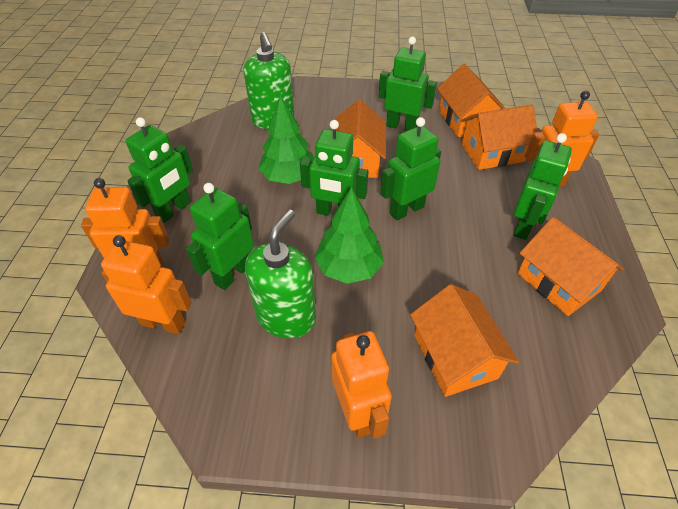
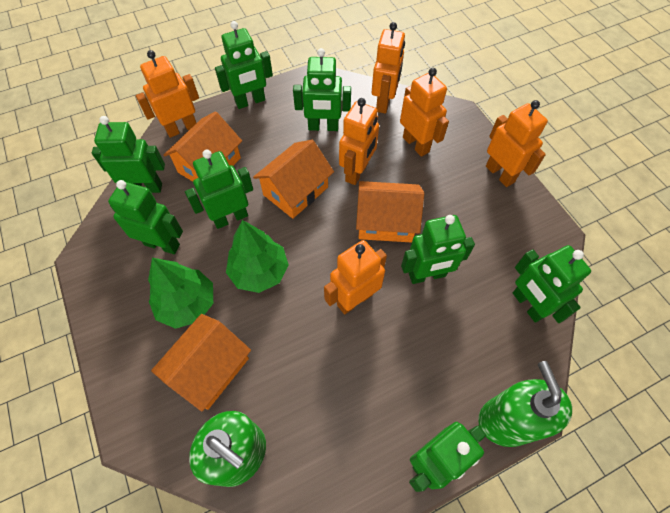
green robot: [126,117,193,223] [186,183,254,290] [300,120,368,216] [379,37,437,131] [380,117,441,220] [513,133,572,240] = 6 -> [92,116,165,193] [108,180,183,254] [185,150,253,229] [215,21,273,109] [293,48,351,131] [401,215,475,284] [409,422,486,492] [513,245,591,323] = 8
orange house: [332,100,386,178] [410,284,519,397] [437,64,506,138] [462,104,537,170] [518,217,624,316] = 5 -> [151,314,251,411] [164,111,242,181] [253,140,334,219] [356,181,424,243] = 4
orange robot: [81,178,170,267] [101,235,192,334] [331,331,392,438] [525,91,599,187] = 4 -> [136,50,199,138] [324,240,387,315] [339,98,379,185] [372,22,405,114] [400,68,449,157] [486,100,548,187] = 6

